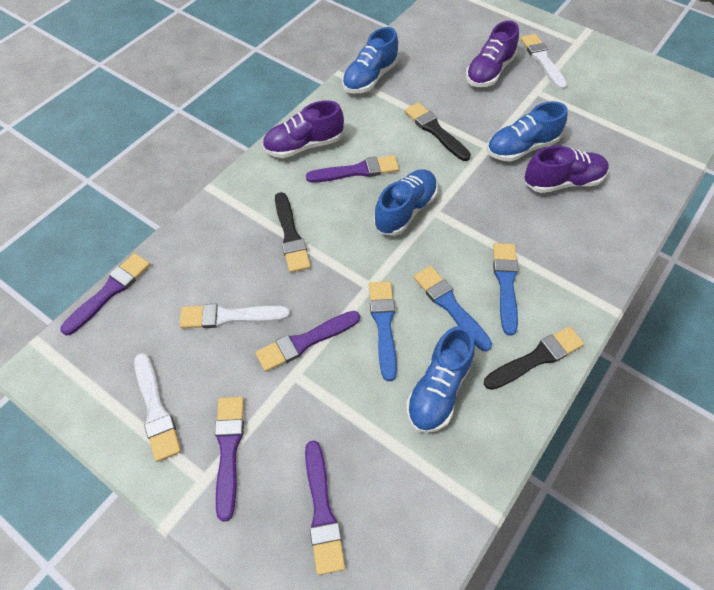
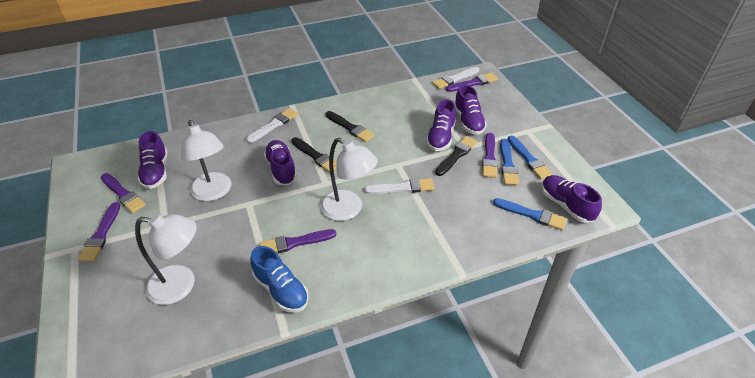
blue shoe: [342,27,398,93] [374,169,438,236] [406,326,475,433] [487,101,567,162] = 4 -> [251,246,309,312] = 1
purple shoe: [262,100,344,158] [466,21,519,87] [525,146,609,193] = 3 -> [138,131,167,189] [264,140,297,185] [426,99,456,151] [454,85,487,135] [541,175,602,223] = 5
white lamp: none = 0 -> [135,214,197,305] [181,120,231,201] [320,138,378,221] = 3

